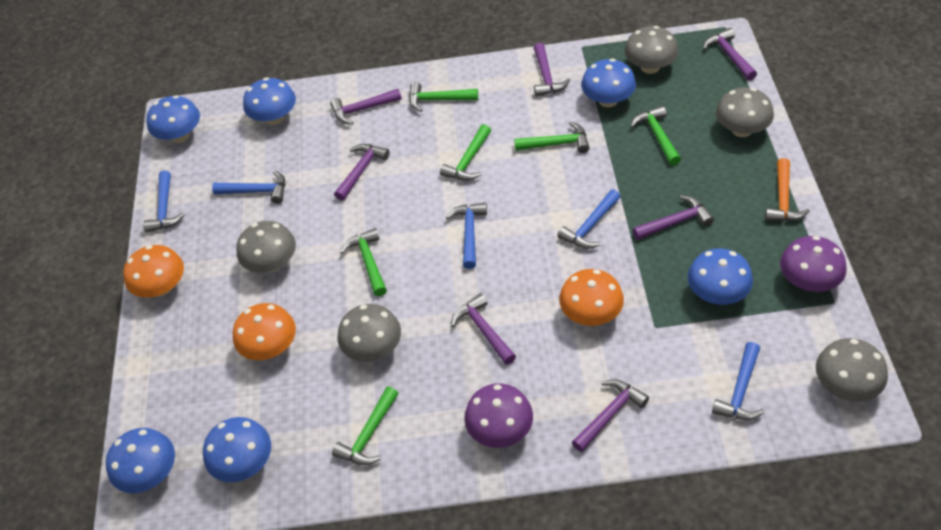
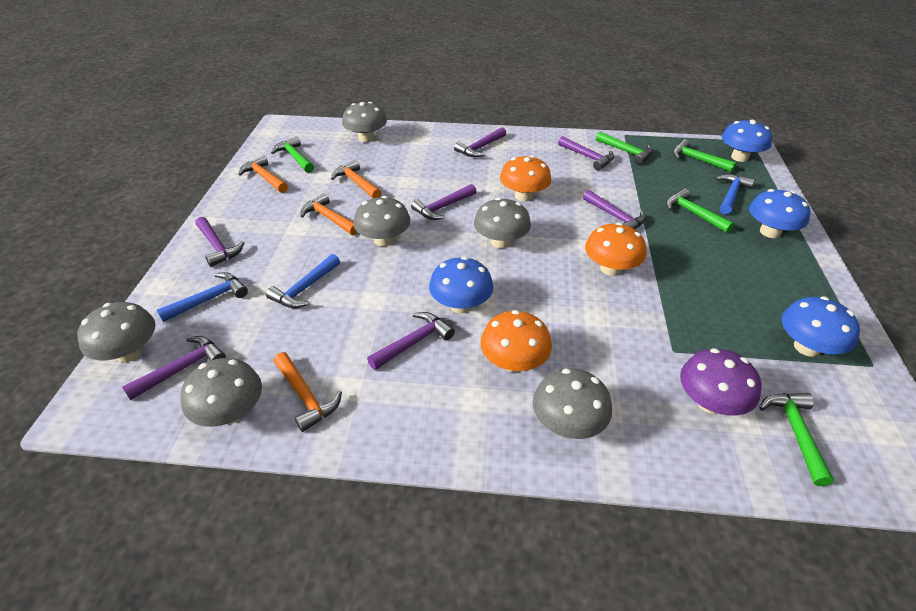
blue hammer: [143,170,185,233] [212,170,285,204] [446,202,487,269] [557,189,621,249] [712,342,764,420] = 5 -> [157,272,248,322] [266,254,340,308] [715,174,755,215] = 3
blue mushroom: [106,428,175,493] [147,95,200,143] [203,417,271,482] [243,78,296,125] [581,59,636,107] [688,248,753,305] = 6 -> [429,256,493,313] [722,119,772,162] [749,189,810,238] [782,296,860,357] = 4
green hammer: [332,387,399,465] [340,228,387,296] [409,82,478,112] [440,124,491,181] [514,122,590,153] [631,106,681,165] = 6 -> [271,136,314,173] [596,131,653,165] [666,188,734,233] [673,139,737,172] [759,393,834,486] = 5
grey mushroom: [237,221,296,273] [337,304,401,362] [625,26,678,74] [716,87,774,137] [816,338,888,402] = 5 -> [77,302,155,363] [180,358,262,427] [342,102,387,142] [354,196,410,247] [474,198,531,248] [533,368,612,439] = 6
orange hammer: [765,158,810,221] = 1 -> [238,155,288,193] [273,352,342,432] [301,193,358,235] [331,160,381,198] = 4
purple mushroom: [464,384,533,448] [780,236,847,292] = 2 -> [680,348,762,416] = 1

